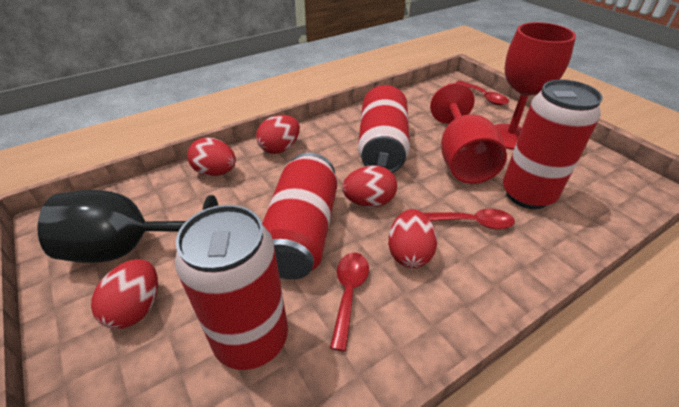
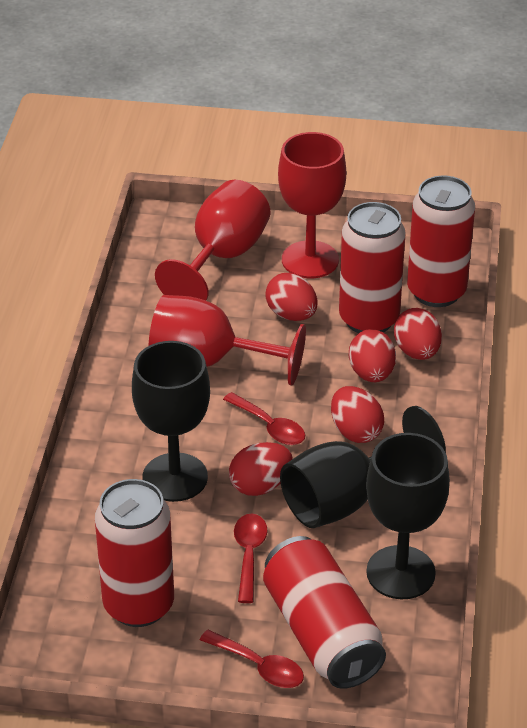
black goblet: [37,190,219,263] = 1 -> [132,341,210,502] [280,406,446,528] [366,433,450,599] = 3
red goblet: [430,83,507,184] [495,22,576,150] = 2 -> [149,295,306,385] [155,180,270,300] [278,132,346,278] = 3

